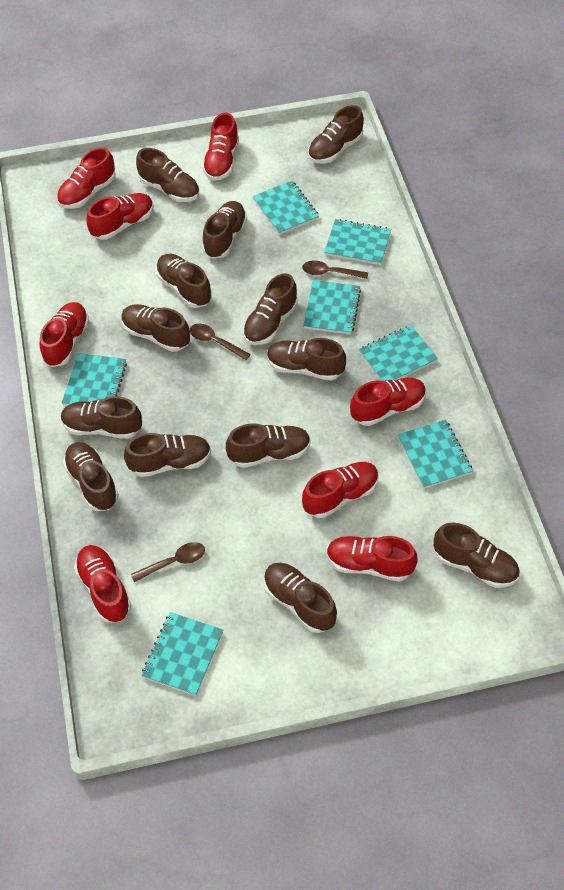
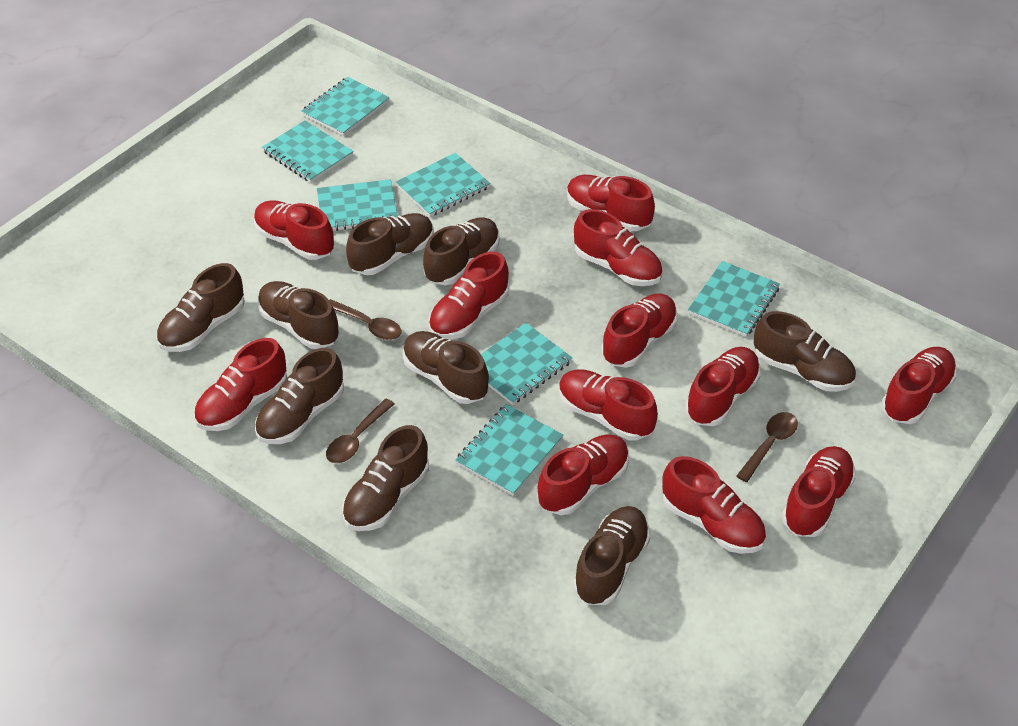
brown shoe: [61,396,142,439] [63,442,119,511] [121,304,190,352] [124,433,211,477] [136,148,199,202] [156,254,212,308] [202,201,247,259] [226,423,311,468] [243,273,298,345] [264,563,337,633] [267,338,346,381] [308,105,364,164] [434,522,519,588] = 13 -> [156,263,245,352] [255,348,344,444] [257,281,339,349] [342,425,429,531] [346,213,434,275] [403,331,489,404] [423,217,500,285] [573,506,651,605] [754,311,856,392] = 9
red shoe: [40,302,89,367] [57,147,116,209] [74,545,131,623] [86,193,154,240] [202,113,239,181] [302,462,379,518] [327,536,418,582] [350,378,426,426] = 8 -> [194,338,287,431] [254,200,334,260] [429,252,509,339] [538,434,629,515] [559,369,658,441] [567,175,655,231] [574,209,662,286] [601,294,678,368] [662,456,766,554] [685,347,761,426] [782,446,856,537] [881,347,957,424] = 12

